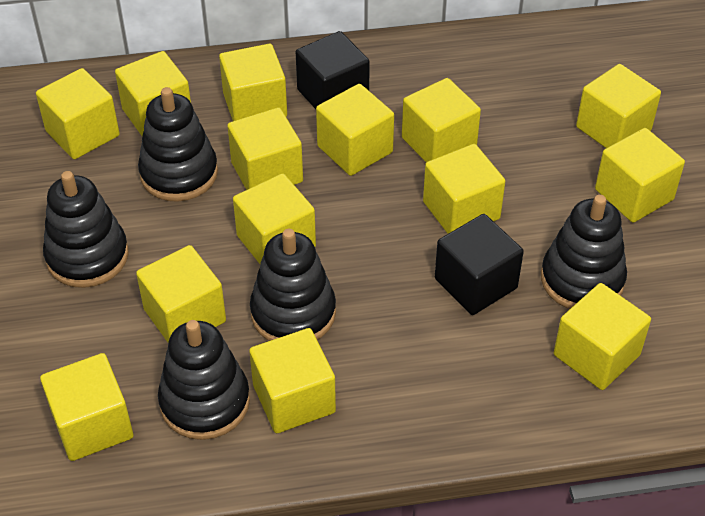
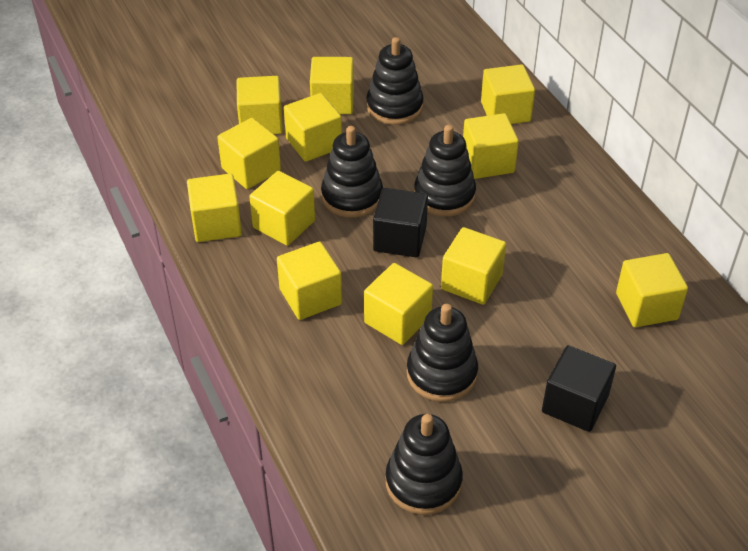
yellow cube: [36,68,120,159] [40,353,133,461] [115,51,191,136] [136,245,226,342] [219,44,287,121] [227,107,303,190] [233,173,316,264] [249,328,336,433] [316,84,394,176] [402,78,481,162] [423,144,505,234] [554,283,651,390] [576,64,661,148] [595,128,685,223] = 14 -> [187,173,242,242] [217,118,281,189] [237,76,283,134] [249,171,315,246] [277,242,342,320] [284,93,342,162] [310,57,354,114] [364,263,433,345] [441,227,506,305] [463,113,519,179] [481,64,535,124] [616,253,688,327] = 12

